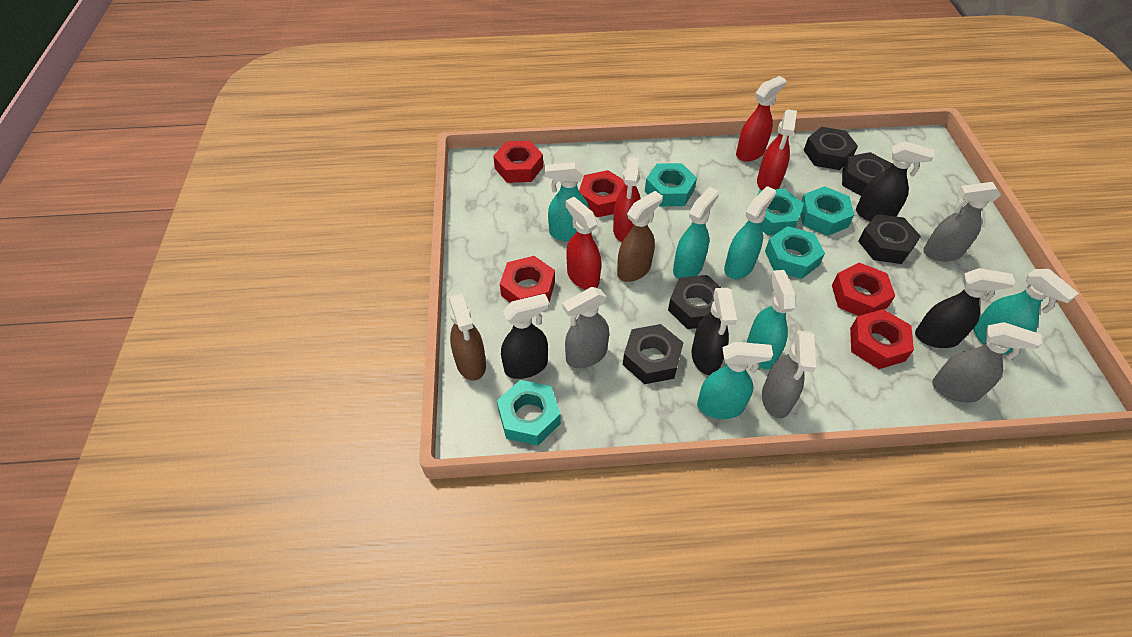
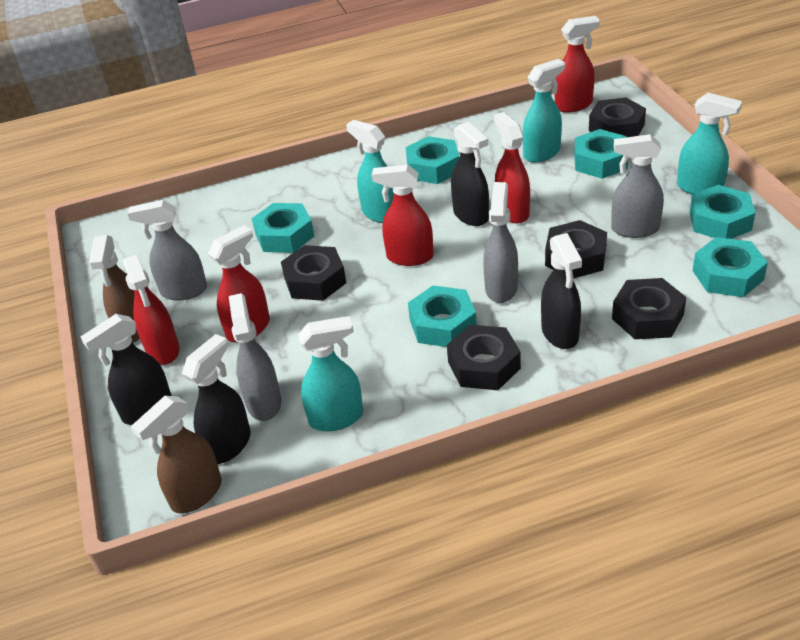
red nut: [493,141,543,183] [500,256,555,303] [579,170,625,218] [832,263,895,316] [850,309,914,369] = 5 -> none = 0
red spray bottle: [565,197,601,290] [613,157,641,242] [736,76,786,162] [757,109,797,190] = 4 -> [123,255,180,365] [208,225,270,343] [372,164,434,266] [494,112,530,223] [555,16,600,113] = 5
turquoise nut: [497,380,561,446] [645,163,697,207] [758,189,804,235] [765,226,825,279] [800,186,854,236] = 5 -> [252,203,314,253] [406,136,459,184] [408,285,477,347] [574,129,628,179] [690,185,755,239] [693,237,768,297] = 6
turquoise spray bottle: [545,162,589,241] [673,187,719,279] [697,342,773,419] [724,186,776,279] [747,270,796,370] [973,269,1079,355] = 6 -> [298,316,363,431] [346,120,394,223] [523,59,565,163] [677,93,742,195] = 4

